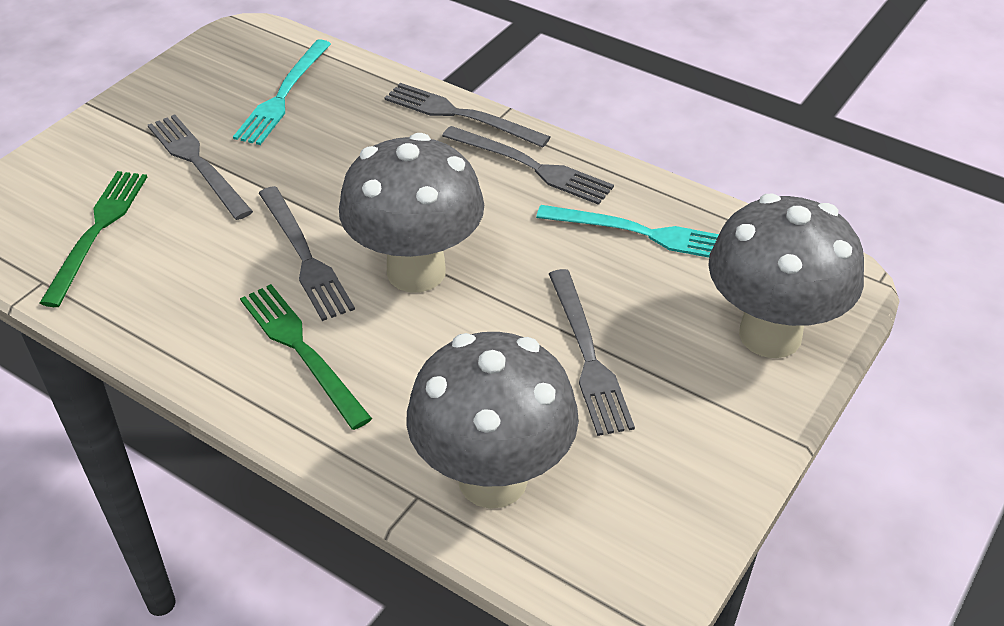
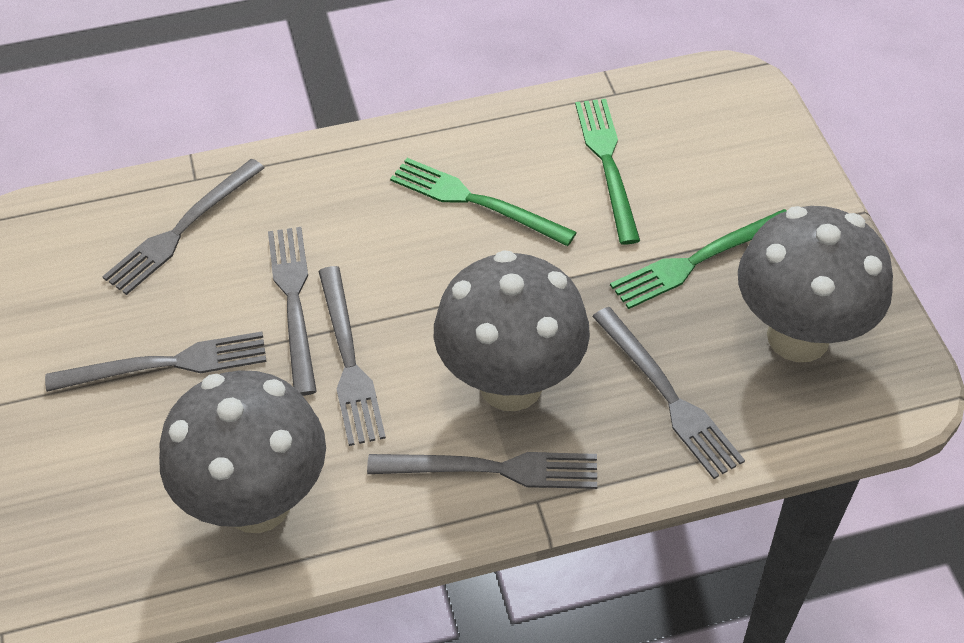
green fork: [40,171,147,307] [240,284,372,430] = 2 -> [390,158,577,246] [575,99,640,245] [610,209,787,309] = 3
grey fork: [148,115,253,220] [259,186,355,321] [385,83,551,148] [442,126,614,205] [549,269,635,436] = 5 -> [45,331,267,392] [102,158,264,295] [268,227,317,396] [318,266,386,446] [367,452,597,489] [592,307,745,479] = 6
turquoise fork: [233,39,331,145] [536,205,719,258] = 2 -> none = 0

